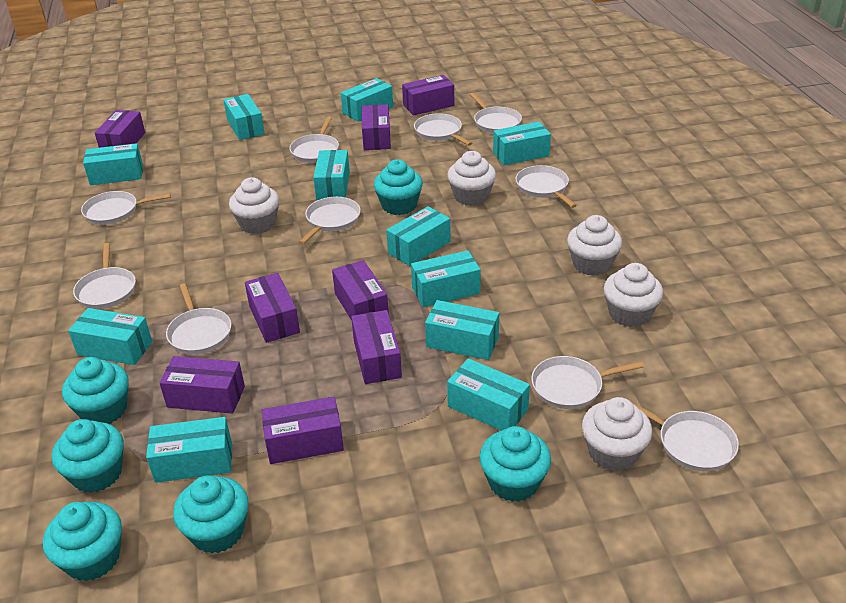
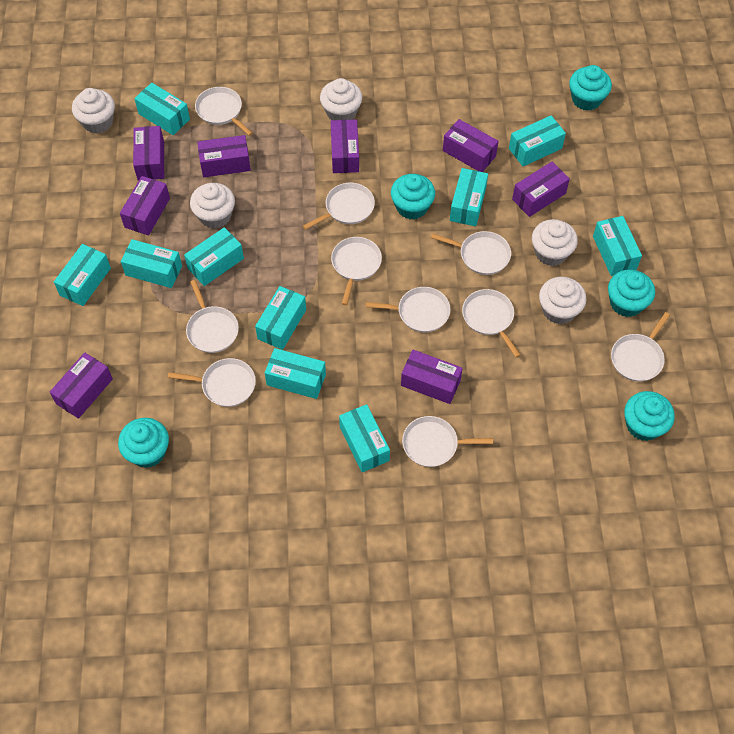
turquoise box: [68,308,152,365] [83,143,143,185] [146,417,232,483] [223,94,265,140] [313,150,350,200] [341,78,393,122] [386,206,451,266] [411,251,481,307] [425,300,499,360] [447,358,530,431] [493,122,551,165] = 11 -> [54,244,111,306] [121,239,182,288] [134,83,190,135] [184,227,244,286] [255,286,306,350] [265,348,326,399] [339,404,390,472] [450,168,488,226] [509,115,566,166] [593,216,642,276] = 10
turquoise cupcake: [43,502,122,581] [52,419,124,493] [62,357,129,424] [173,475,249,554] [374,159,423,215] [479,426,551,502] = 6 -> [118,418,169,468] [391,174,435,220] [569,65,612,111] [608,269,655,317] [624,391,675,441] = 5

